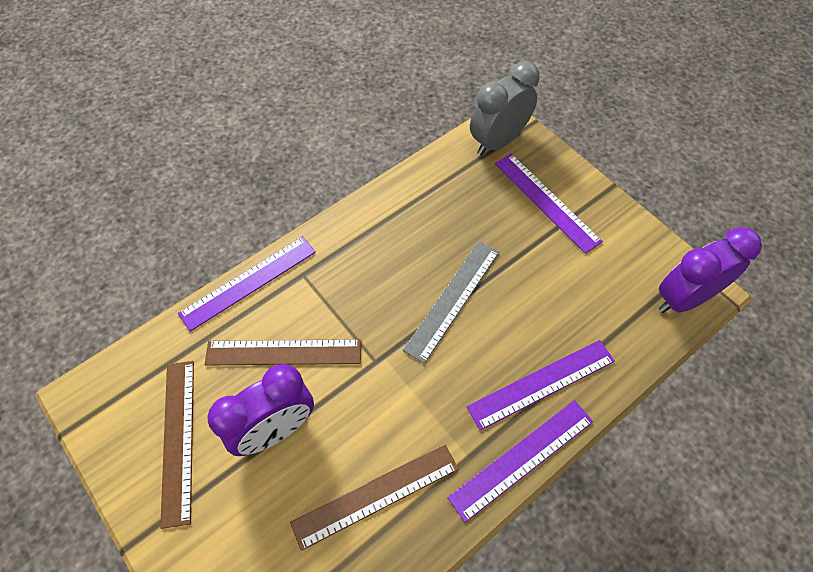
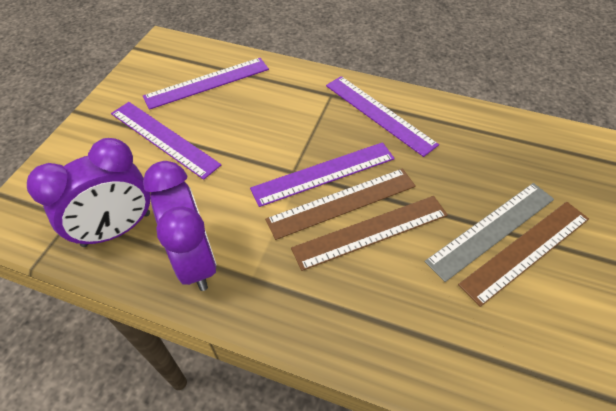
grey clock: [470,61,539,156] = 1 -> none = 0

